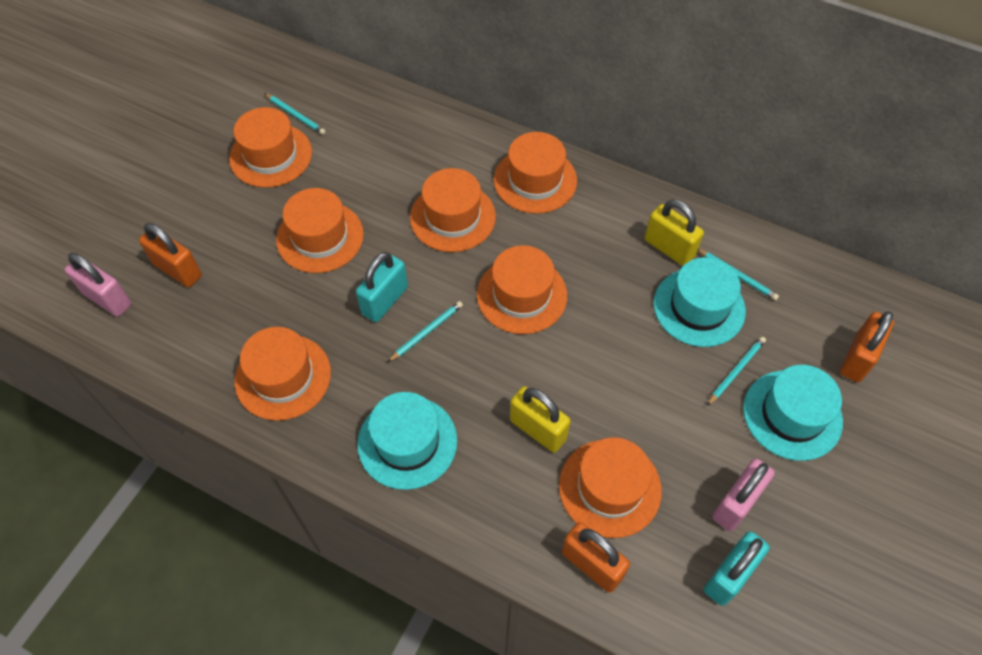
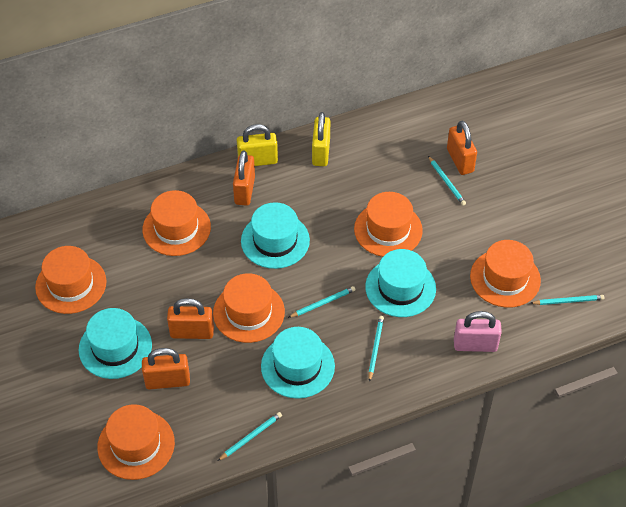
orange hat: [229,107,312,188] [234,327,331,421] [276,188,364,273] [410,168,496,252] [477,245,567,334] [494,132,577,214] [559,437,662,538] = 7 -> [35,246,107,314] [97,404,175,480] [142,190,211,256] [213,273,285,343] [354,192,423,257] [470,240,541,308] = 6
orange padlock: [139,223,202,287] [562,522,630,593] [840,312,894,382] = 3 -> [142,348,190,390] [167,298,214,339] [233,151,255,206] [447,121,477,175] = 4
pink padlock: [64,253,132,317] [712,458,775,531] = 2 -> [454,311,502,352] = 1
turquoise hat: [357,392,457,490] [654,257,746,347] [743,365,843,461] = 3 -> [79,308,152,379] [241,202,310,269] [261,327,335,399] [365,249,436,317] = 4
turquoise padlock: [356,252,408,322] [704,531,770,606] = 2 -> none = 0
turquoise pencil: [264,93,326,135] [388,301,463,362] [698,249,779,300] [707,337,766,406] = 4 -> [218,412,282,461] [288,286,355,318] [368,316,384,382] [428,156,466,205] [530,295,605,305] = 5

